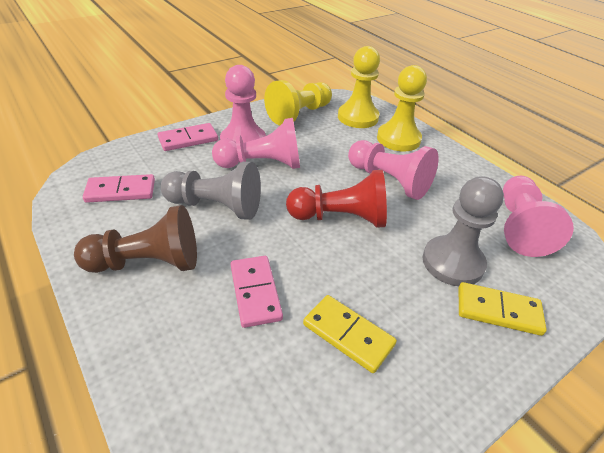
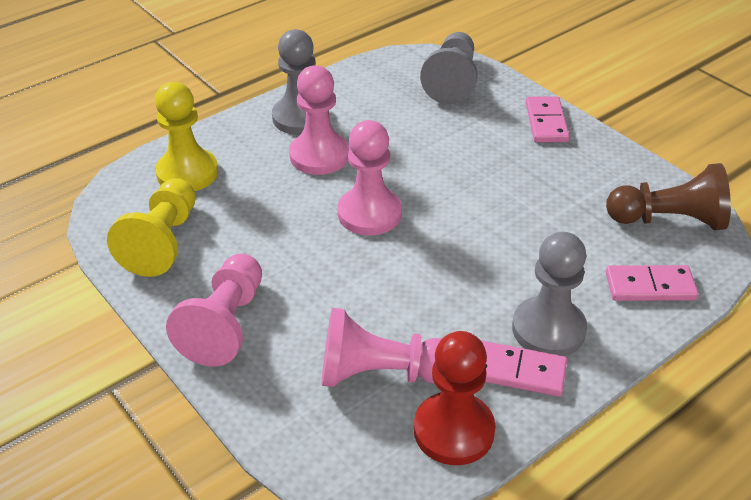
grey pawn: [161,162,261,220] [423,176,504,286] = 2 -> [272,29,329,135] [420,32,478,104] [512,232,587,356] = 3
yellow domino: [303,295,397,373] [459,282,547,336] = 2 -> none = 0
yellow pawn: [264,80,332,125] [338,46,380,128] [377,65,427,152] = 3 -> [107,178,196,277] [155,82,218,191] = 2

